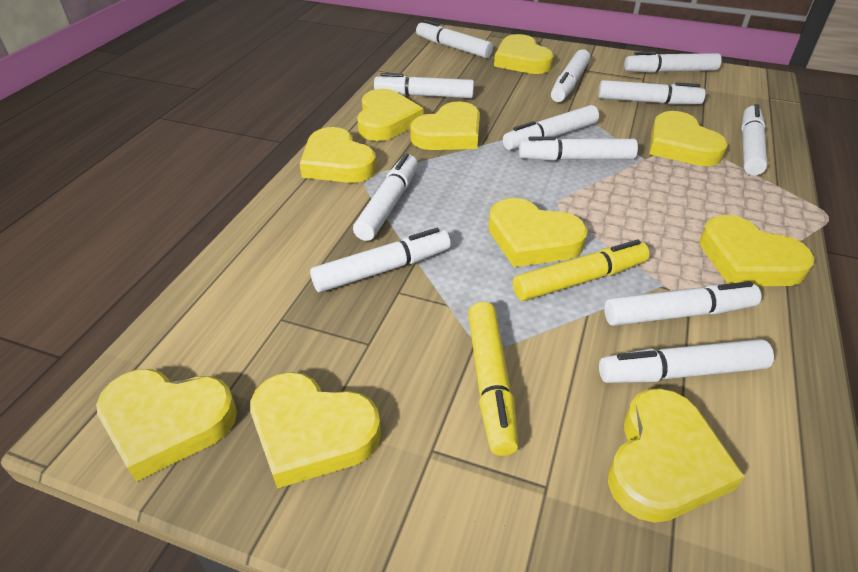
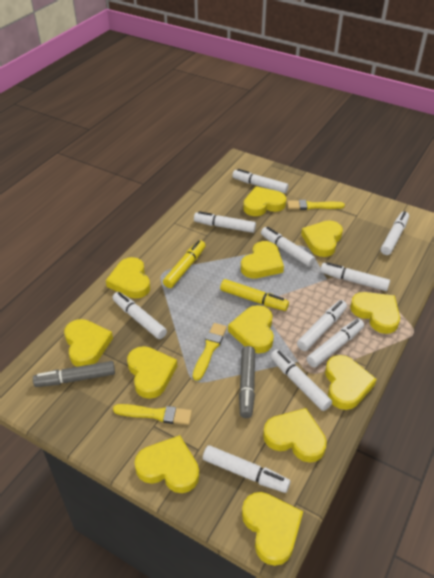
grey marker: none = 0 -> [33,361,115,387] [239,346,255,418] = 2
white marker: [310,228,451,293] [353,154,418,241] [374,73,474,98] [416,20,493,58] [503,105,599,150] [519,136,638,161] [551,49,590,102] [598,80,706,105] [599,339,774,383] [604,281,761,326] [624,52,722,73] [741,104,768,175] = 12 -> [113,292,167,339] [194,211,256,233] [203,445,291,493] [232,169,289,193] [261,227,315,267] [270,349,332,411] [297,300,347,351] [307,319,364,368] [320,262,390,291] [381,211,409,255] = 10
yellow brush: none = 0 -> [113,404,192,425] [193,323,227,381] [287,200,345,210] = 3
yellow heart: [96,369,237,482] [250,372,381,489] [299,127,376,183] [357,89,423,141] [410,101,480,150] [488,198,588,267] [494,34,554,74] [608,388,745,523] [649,111,728,166] [699,215,815,286] = 10 -> [64,319,113,367] [106,257,150,299] [127,346,177,399] [134,435,199,493] [228,305,274,353] [241,241,284,278] [242,492,303,566] [243,186,286,216] [263,408,327,463] [301,220,343,257] [325,355,377,410] [350,292,400,334] = 12

